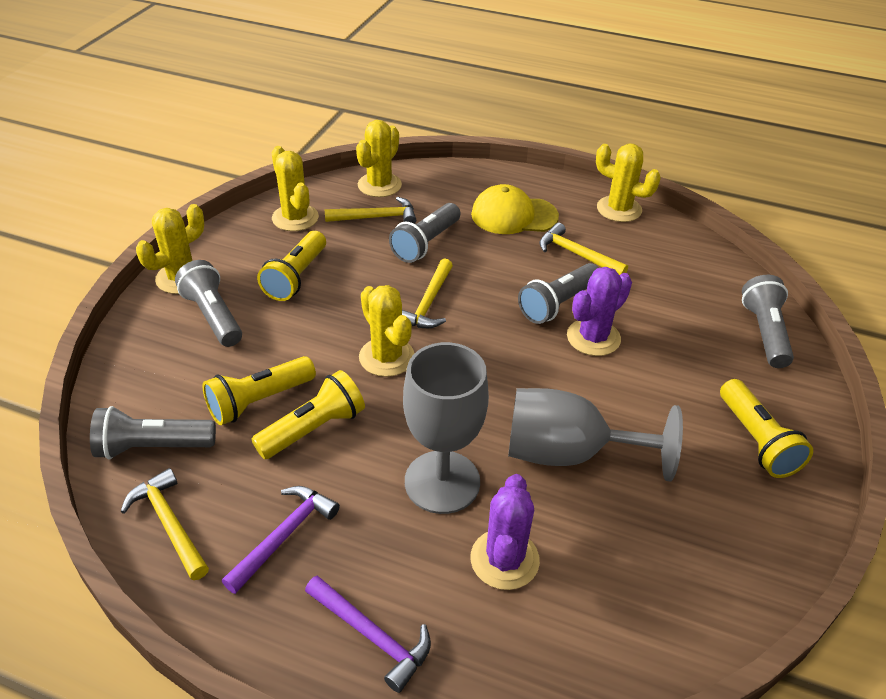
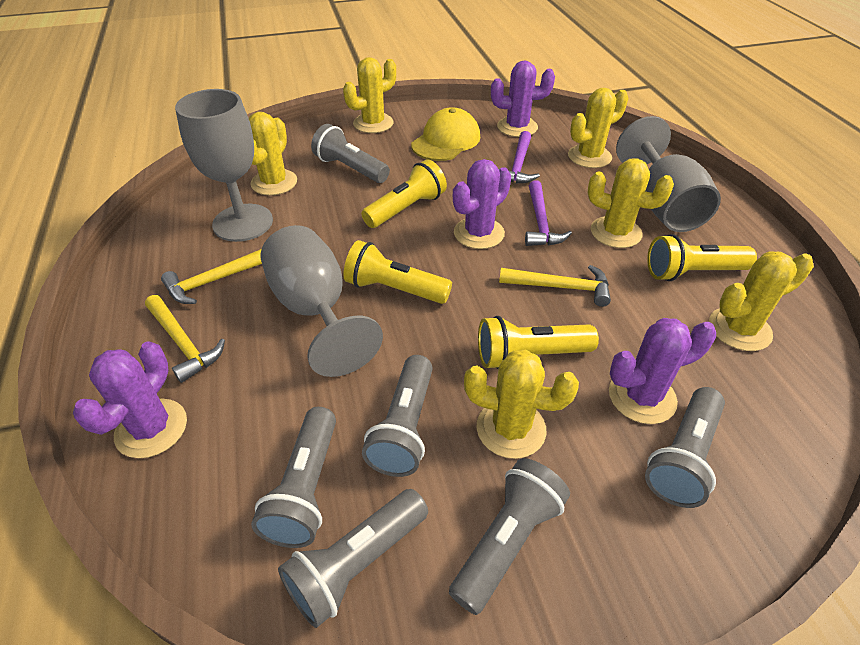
grey flashlight: [90,406,216,459] [175,260,242,347] [389,203,460,263] [518,263,599,324] [742,275,794,368] = 5 -> [251,407,336,548] [278,489,428,628] [311,124,390,183] [362,355,433,477] [449,458,570,615] [645,387,725,508] = 6
grey goblet: [403,342,489,514] [508,388,683,482] = 2 -> [175,89,273,242] [261,225,383,377] [616,116,721,232] = 3
purple cactus: [470,474,540,590] [567,267,632,356] = 2 -> [73,341,187,458] [453,159,511,249] [491,60,555,137] [609,318,716,424] = 4
yellow cactus: [136,204,204,294] [272,146,319,231] [356,120,402,197] [359,285,414,377] [596,144,661,222] = 5 -> [249,112,297,195] [343,57,396,133] [464,349,579,459] [568,88,628,168] [588,158,674,248] [709,251,814,351] = 6
yellow hammer: [121,468,209,580] [324,197,416,224] [402,258,453,328] [539,223,628,275] = 4 -> [145,295,225,383] [161,249,262,304] [499,265,611,307] = 3

